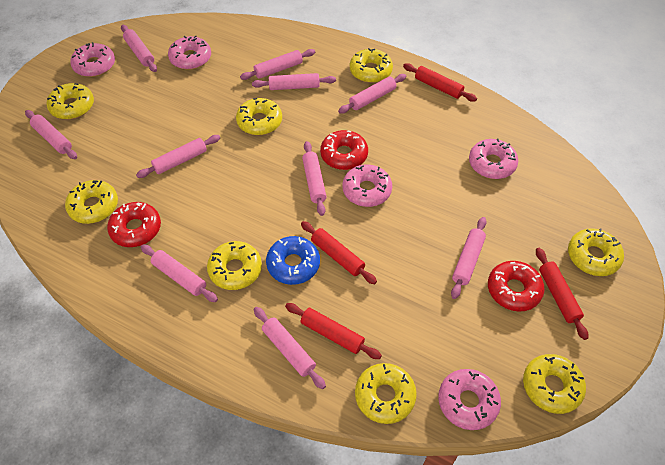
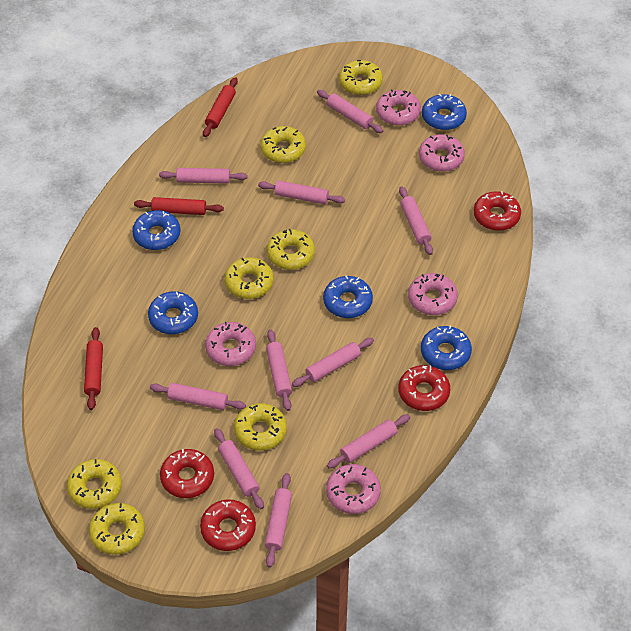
blue donut: [266,236,320,285] = 1 -> [132,210,180,250] [148,291,198,334] [323,276,373,318] [421,326,472,370] [422,94,467,130] = 5
red donut: [107,202,161,247] [320,130,368,170] [488,261,545,312] = 3 -> [160,449,214,498] [200,499,256,551] [398,365,450,411] [474,191,521,231] = 4
red rolling pin: [285,303,382,359] [301,221,377,284] [403,63,477,102] [536,248,588,340] = 4 -> [84,327,103,410] [134,197,224,215] [203,77,238,137] = 3
yellow donut: [46,83,94,119] [65,180,118,224] [207,241,262,290] [236,98,282,135] [350,48,393,83] [355,363,417,424] [523,354,586,414] [568,228,624,276] = 8 -> [67,459,122,509] [89,503,145,555] [225,257,274,299] [234,403,287,451] [260,126,306,163] [267,229,315,270] [339,60,383,95] = 7

